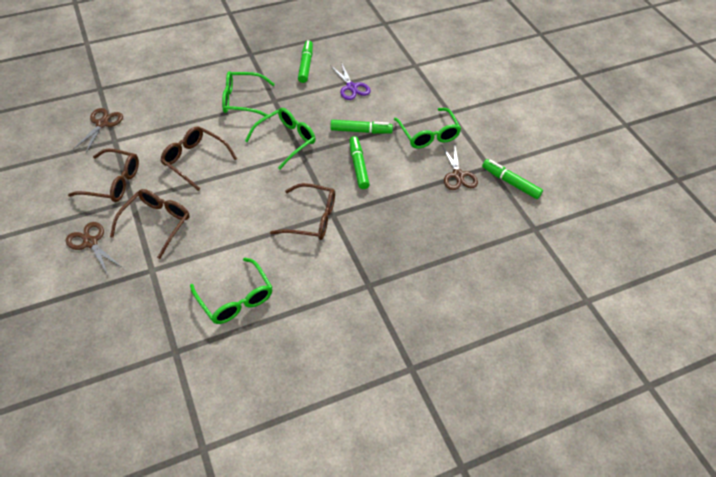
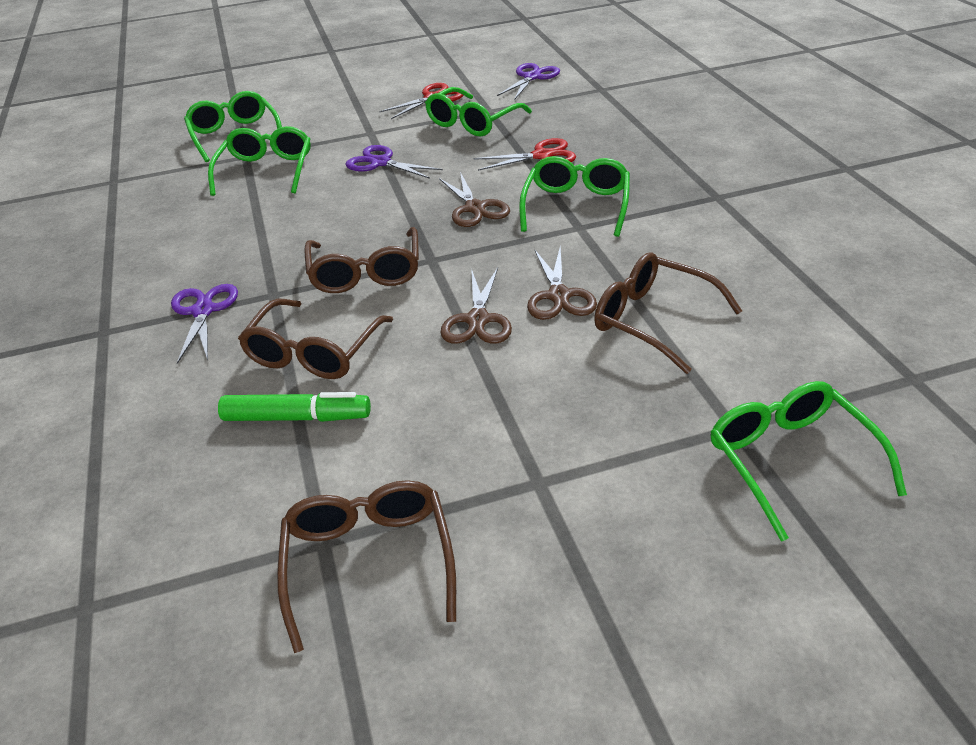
green glasses: [190,258,273,324] [222,71,275,116] [245,108,316,170] [394,108,461,149] = 4 -> [184,91,282,162] [208,126,310,196] [425,87,532,137] [519,156,630,237] [711,381,907,542] = 5
green marker: [298,40,313,83] [330,120,393,134] [349,136,370,189] [482,159,543,199] = 4 -> [218,392,371,422] = 1
purple scissors: [330,62,371,100] = 1 -> [171,284,238,364] [345,145,443,179] [497,63,560,100] = 3
red scissors: none = 0 -> [379,83,463,119] [473,138,576,171] = 2

